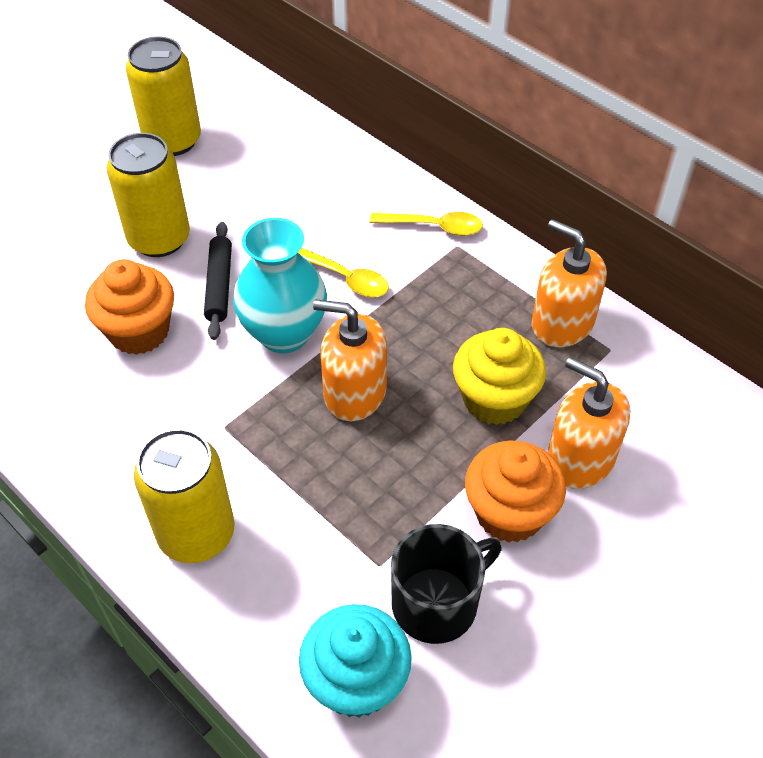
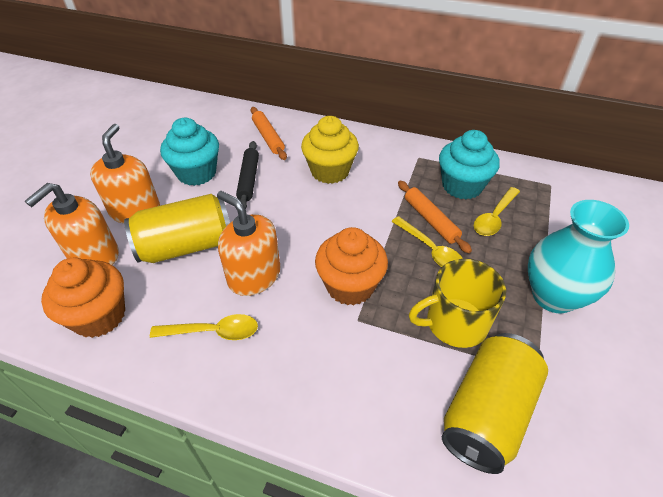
black mug: [391,524,502,644] = 1 -> none = 0
orange rolling pin: none = 0 -> [251,107,287,160] [398,181,472,253] = 2
turquoise cupcake: [299,604,412,718] = 1 -> [160,118,219,186] [439,130,500,199] = 2
yellow can: [107,133,190,257] [126,36,201,156] [134,428,235,563] = 3 -> [124,194,230,263] [442,333,548,474] = 2
yellow mug: none = 0 -> [409,259,506,348] = 1
yellow spoon: [298,248,389,297] [370,212,483,236] = 2 -> [150,314,258,340] [391,216,463,267] [474,187,520,236] = 3

